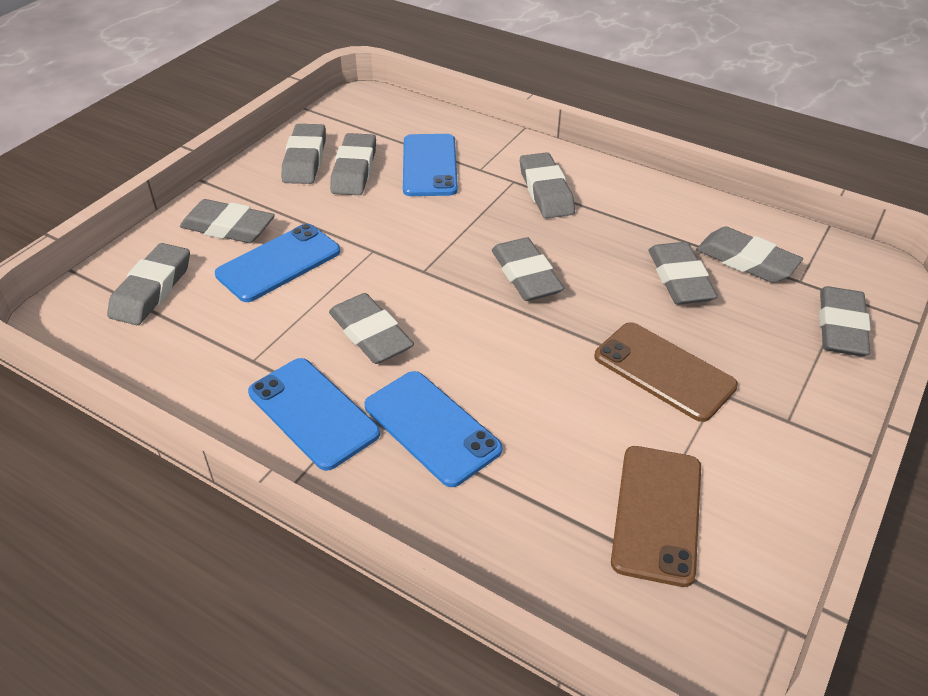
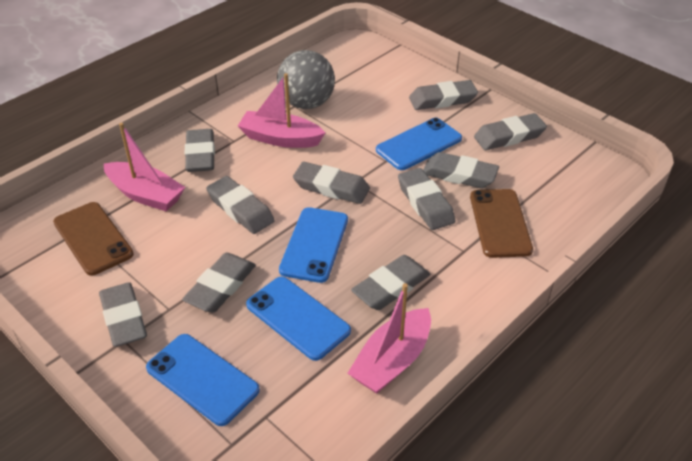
grey ball: none = 0 -> [277,50,335,109] = 1
pink boat: none = 0 -> [104,123,185,211] [238,73,325,148] [348,283,431,394] = 3

